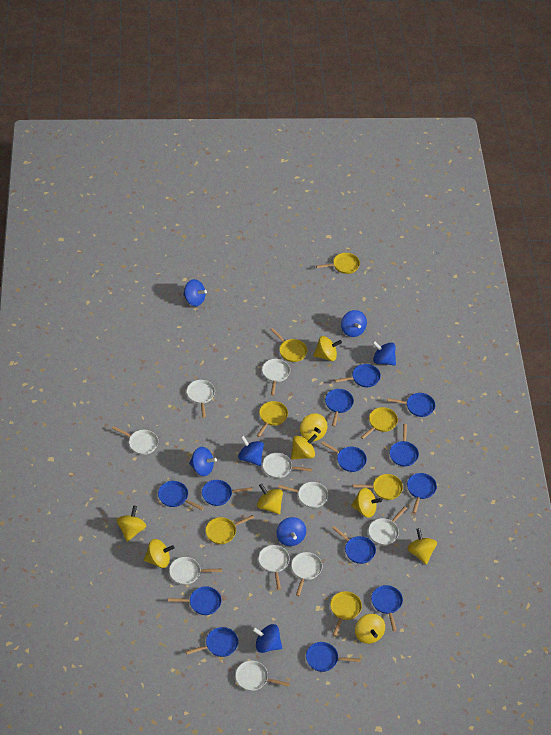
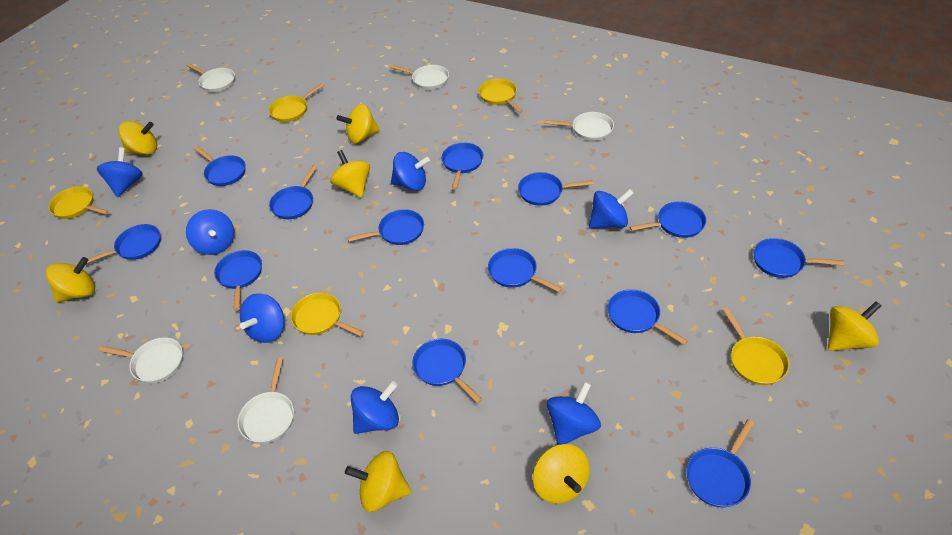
white pan: [112,426,158,455] [169,557,222,585] [186,380,215,418] [235,661,290,691] [258,545,289,590] [262,359,290,396] [262,453,312,478] [278,482,328,508] [291,552,322,596] [368,506,407,545] = 10 -> [99,337,183,383] [186,63,235,92] [238,358,294,443] [390,65,449,90] [545,112,614,141] = 5
yellow pan: [205,515,254,544] [257,401,288,437] [271,328,307,362] [316,253,360,274] [330,591,362,636] [353,474,403,500] [361,407,398,439] = 7 -> [49,186,109,219] [269,83,324,122] [290,293,364,336] [479,79,523,113] [722,307,789,385] = 5
yellow spinning top: [116,505,146,542] [144,539,174,568] [257,484,283,514] [291,434,317,460] [300,413,327,442] [313,336,342,361] [351,488,382,518] [355,614,385,644] [407,528,437,565] = 9 -> [46,257,95,303] [119,121,157,155] [330,150,370,198] [336,104,380,143] [345,451,411,512] [533,444,589,504] [828,301,881,351] = 7

